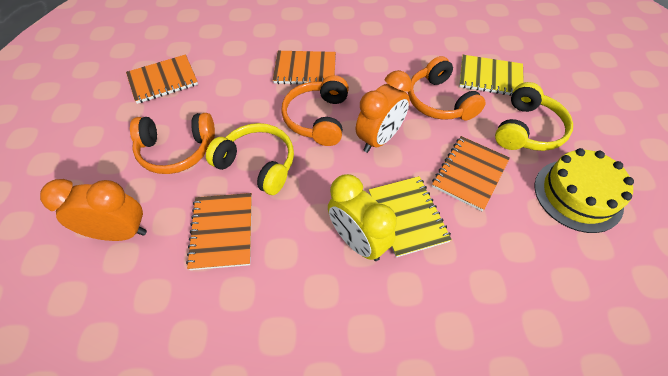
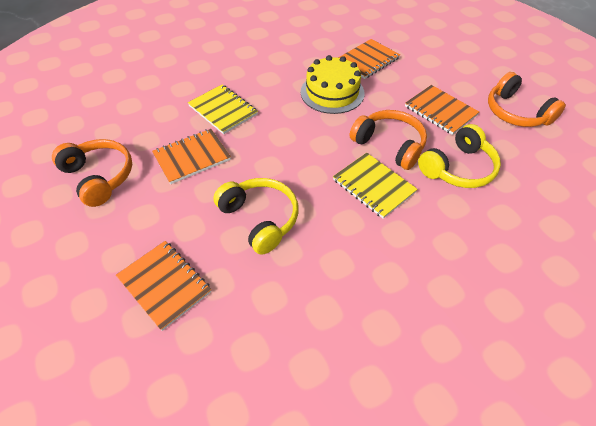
orange clock: [40,179,147,241] [356,70,412,153] = 2 -> none = 0
yellow clock: [328,174,397,261] = 1 -> none = 0

